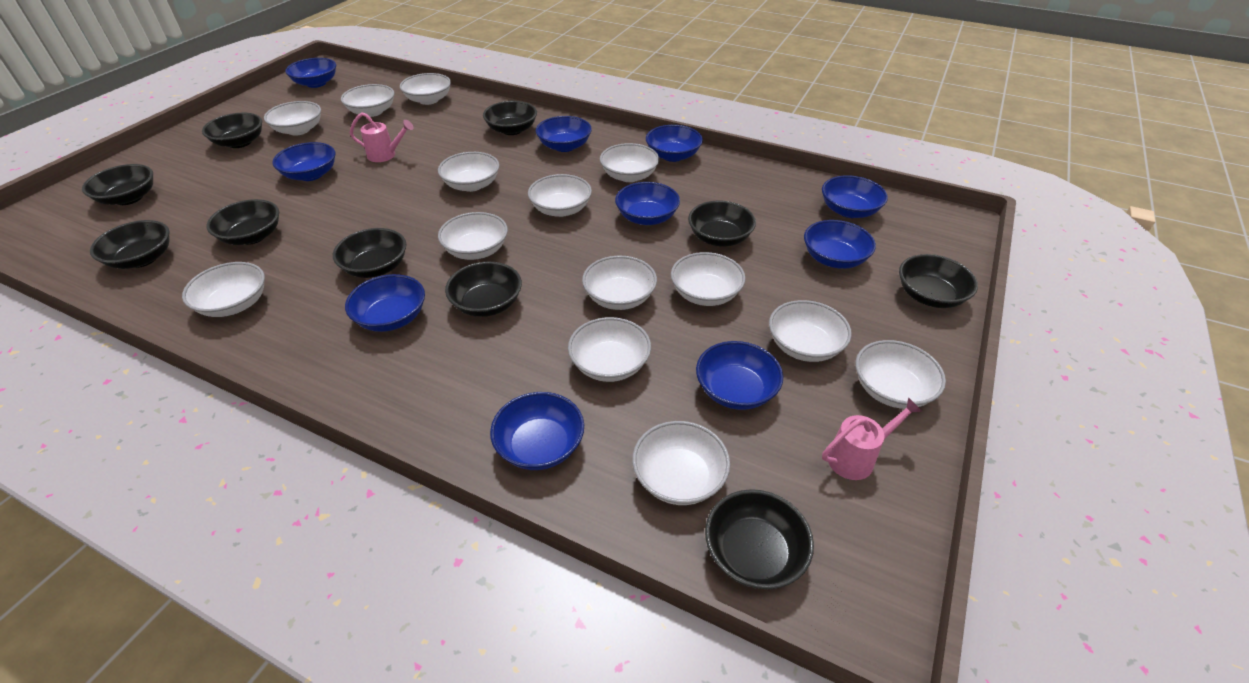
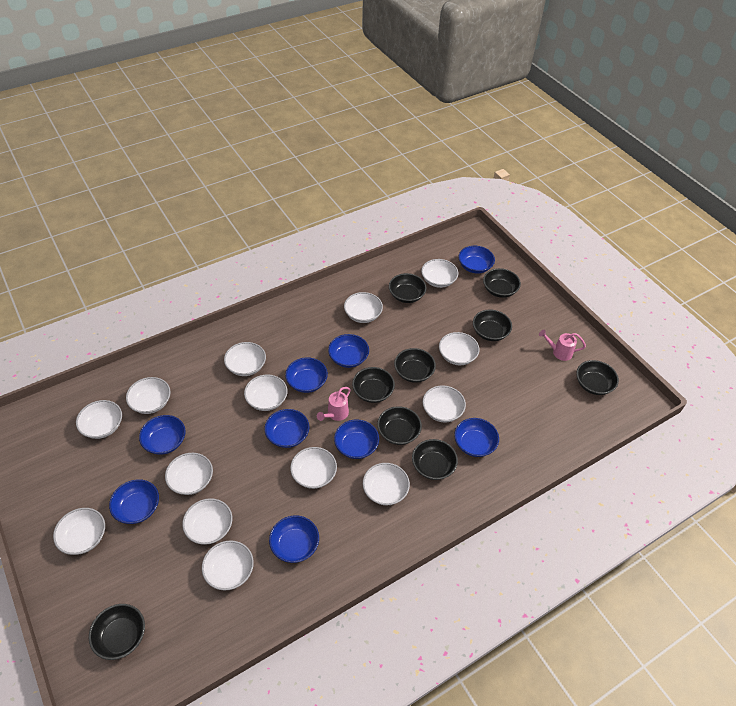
black bowl: [82,164,153,205] [90,220,170,269] [202,113,262,148] [206,199,279,245] [333,228,406,278] [445,262,522,317] [483,101,537,135] [688,201,756,247] [705,489,814,589] [899,254,978,308] = 10 -> [89,604,145,660] [352,367,395,403] [377,406,422,445] [389,273,427,303] [394,348,436,383] [412,439,458,480] [473,309,512,341] [483,268,521,298] [576,360,619,395] = 9
blue bowl: [272,142,335,181] [285,58,336,88] [345,274,425,332] [490,392,584,470] [536,116,592,152] [615,182,680,225] [646,125,703,162] [696,341,783,410] [804,220,876,269] [822,175,888,218] = 10 -> [109,479,159,524] [139,415,186,455] [264,409,309,448] [269,515,319,563] [285,357,328,393] [328,334,369,368] [334,420,379,459] [454,418,499,457] [458,246,495,274] = 9

